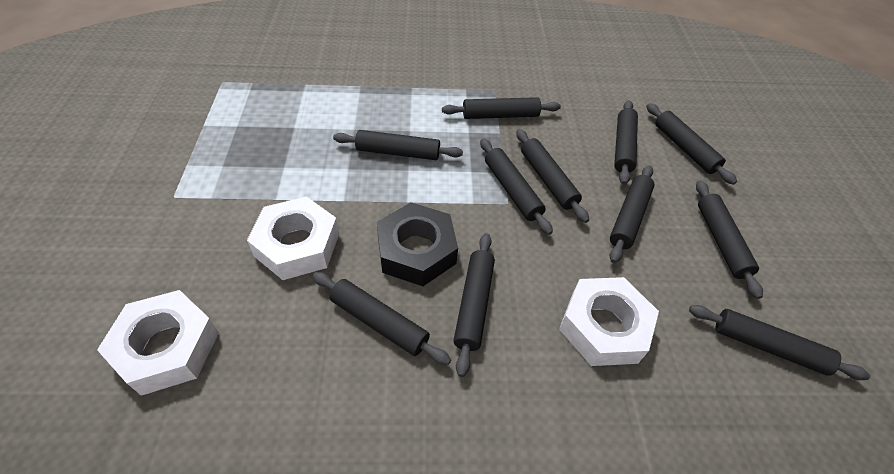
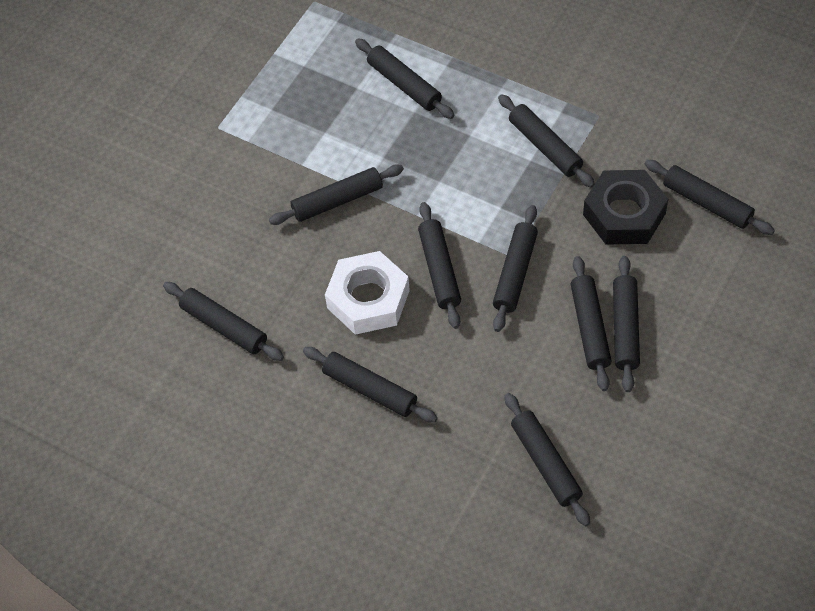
white nut: [97,290,219,396] [247,197,339,280] [559,277,659,366] = 3 -> [325,251,410,335] = 1

